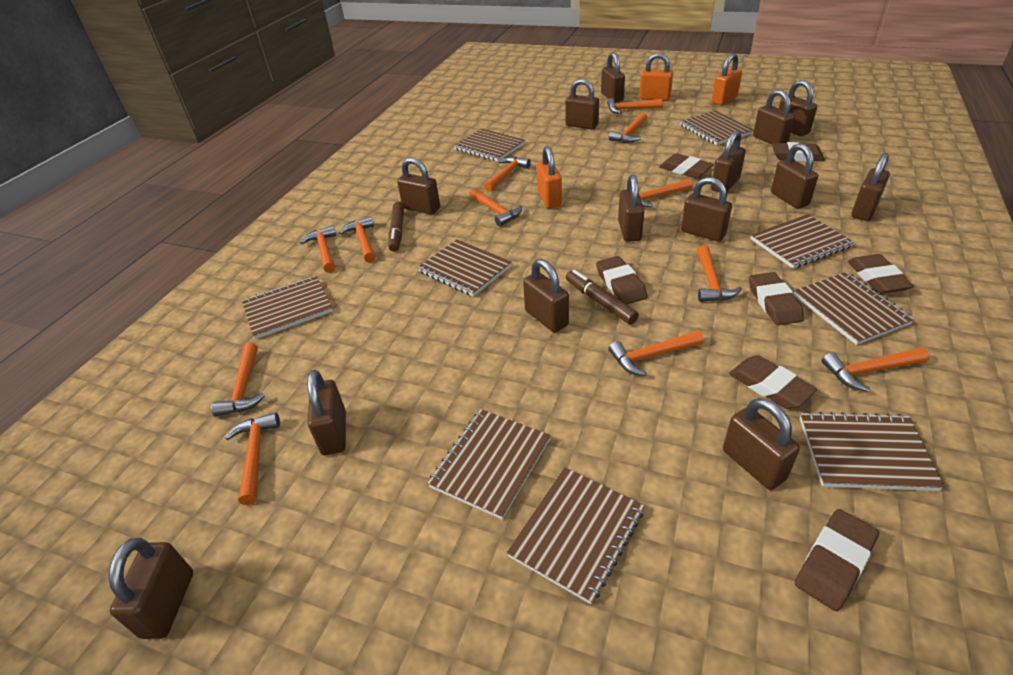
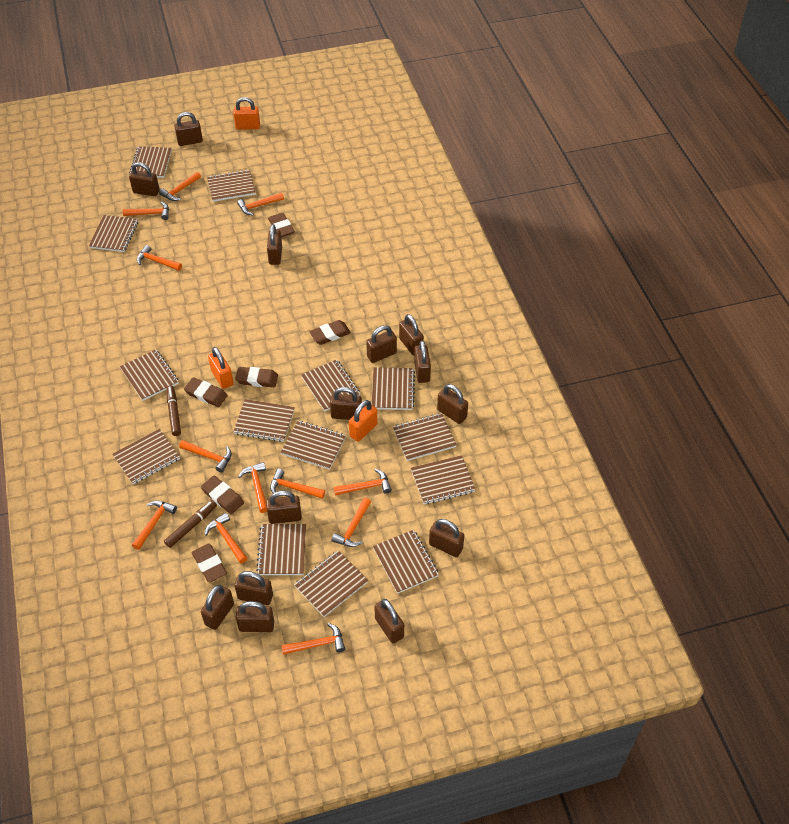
brown eraser: [596,256,648,305] [659,153,714,178] [729,355,817,409] [749,272,804,325] [772,142,825,162] [795,509,879,611] [848,254,914,294] = 7 -> [184,377,228,407] [192,543,227,583] [201,476,244,514] [235,367,278,387] [268,213,295,237] [309,320,351,345] = 6
brown notebook: [242,276,333,339] [418,239,512,297] [427,409,551,520] [454,128,525,162] [506,467,644,604] [680,111,754,145] [751,214,854,269] [793,272,915,345] [800,411,945,491] = 9 -> [89,215,138,252] [112,429,180,484] [120,350,179,401] [129,146,172,178] [207,170,256,202] [233,399,295,442] [256,524,306,575] [281,420,346,470] [294,551,368,617] [301,359,360,411] [372,367,415,410] [373,530,439,594] [393,413,456,461] [411,455,476,504] = 14

